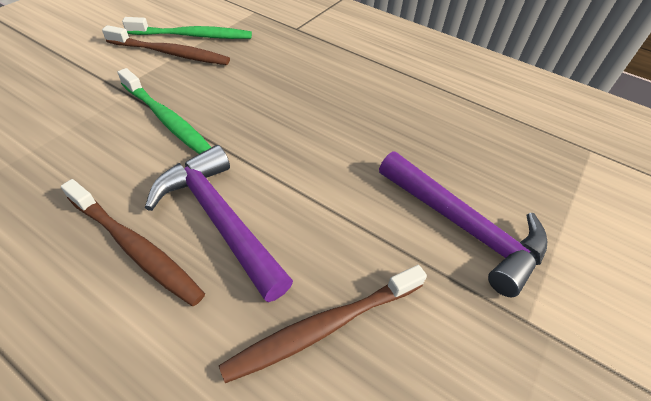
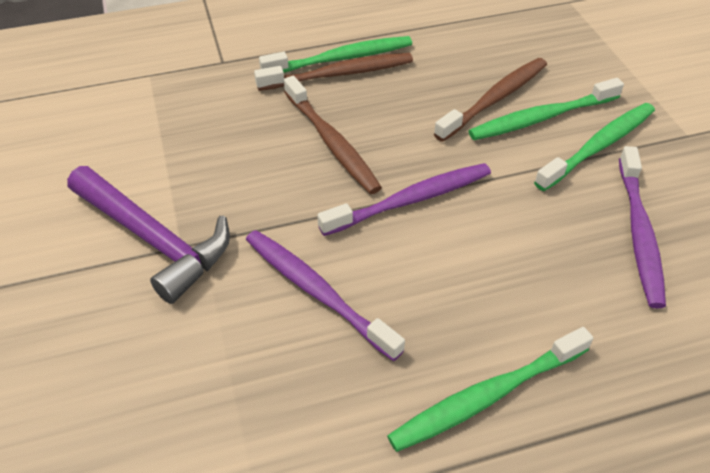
green toothbrush: [117,68,211,154] [122,17,252,39] = 2 -> [259,36,412,73] [387,327,593,452] [469,78,624,140] [534,103,655,191] = 4
purple hammer: [145,145,293,302] [379,151,547,297] = 2 -> [67,166,230,304] = 1
purple toothbrush: none = 0 -> [246,230,405,361] [317,163,491,236] [619,146,666,309] = 3

